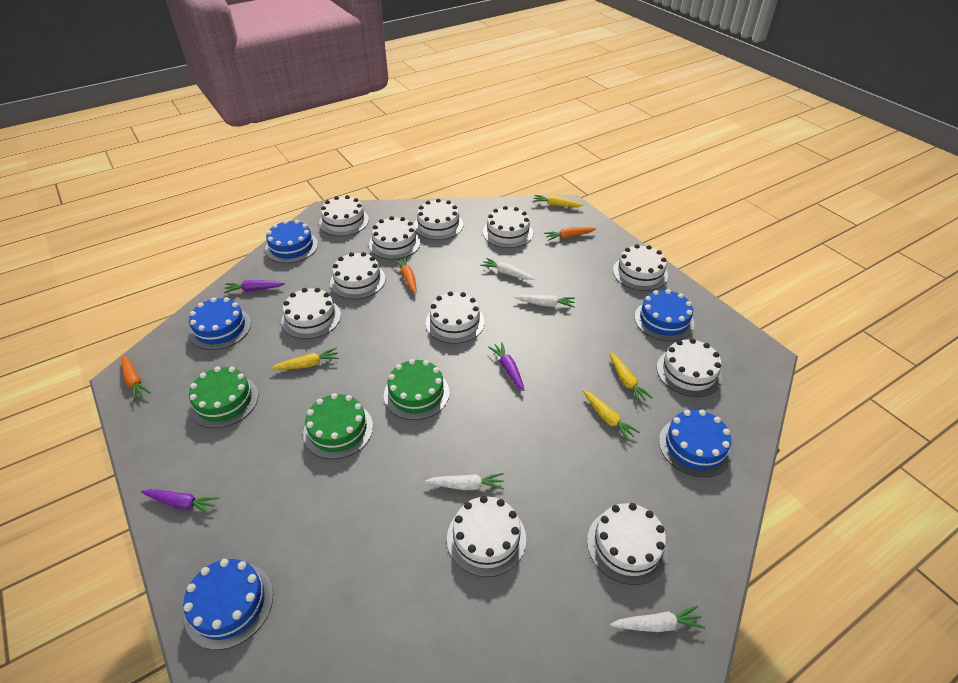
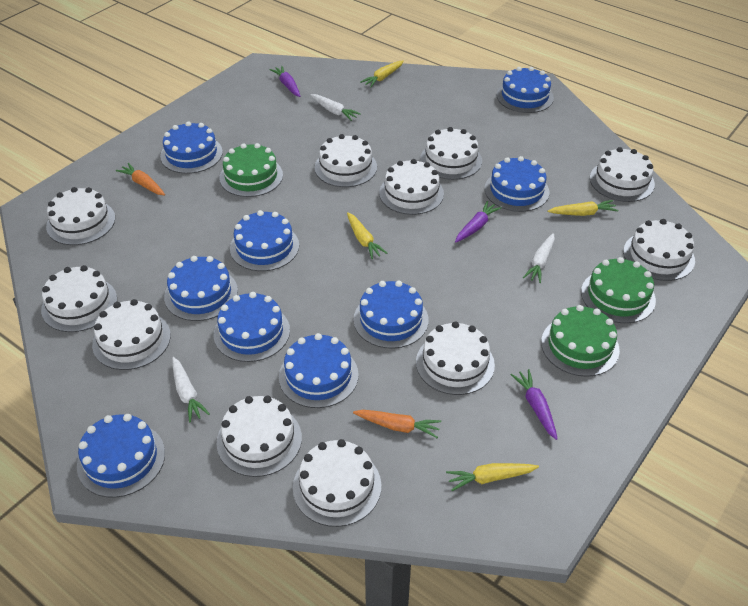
blue cake: [183,559,273,650] [189,297,251,350] [265,220,318,263] [635,289,694,341] [659,410,732,477] = 5 -> [77,414,165,498] [160,121,223,174] [164,256,238,321] [214,292,290,362] [230,210,299,271] [279,333,359,408] [354,281,428,349] [484,156,549,212] [496,67,554,113] = 9
orange carrot: [122,355,151,401] [393,257,416,293] [544,227,596,241] = 3 -> [116,163,165,195] [353,410,441,438] = 2
white carrot: [425,473,504,490] [480,258,535,280] [514,295,575,307] [610,605,705,632] = 4 -> [172,357,210,422] [311,94,361,121] [523,233,555,283] = 3

